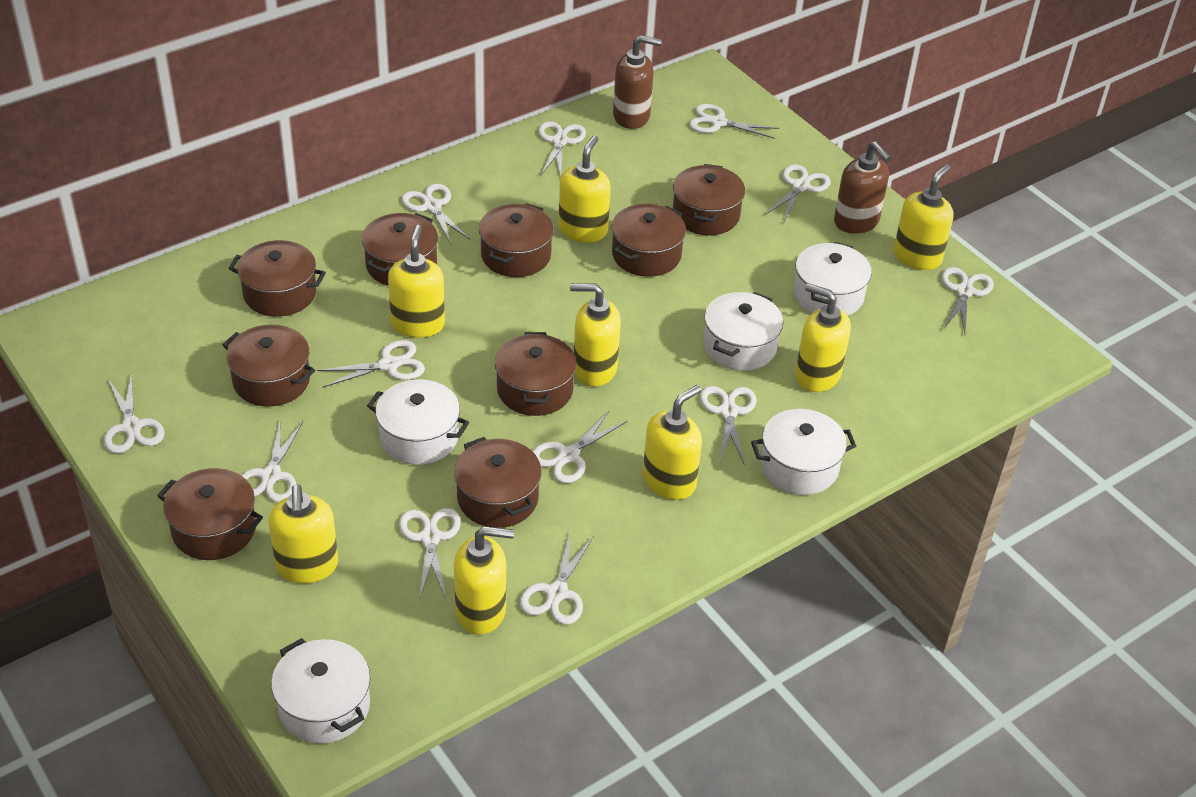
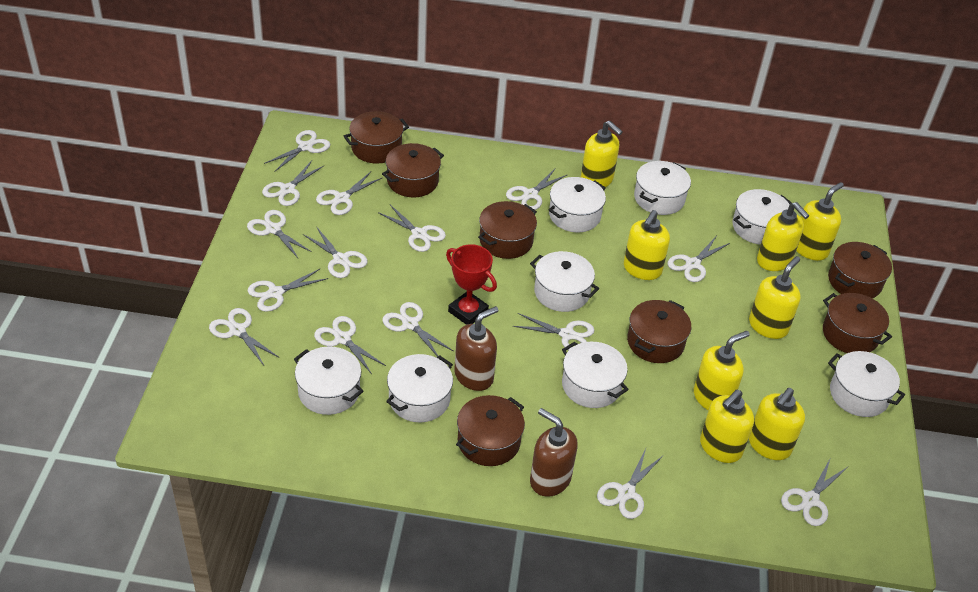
brown pot: [157,468,263,560] [222,325,315,407] [229,240,326,317] [362,213,438,286] [454,437,541,528] [479,203,554,277] [495,332,577,416] [611,204,686,277] [673,164,745,235] = 9 -> [344,111,409,164] [382,143,444,197] [456,395,525,466] [478,201,537,259] [627,300,691,363] [823,293,892,353] [828,242,892,298] = 7
red trophy: none = 0 -> [446,244,497,325] = 1
white pot: [271,638,370,744] [367,379,469,465] [704,292,783,371] [751,409,856,495] [794,242,872,316] = 5 -> [294,346,364,415] [386,354,453,422] [530,251,599,312] [548,177,606,232] [562,342,629,408] [634,161,691,215] [732,189,792,245] [828,351,905,417] = 8
white scissors: [104,374,165,454] [241,421,303,502] [316,340,425,388] [399,508,461,600] [401,184,470,244] [520,532,594,625] [532,410,627,483] [538,121,586,178] [689,104,779,139] [700,386,757,464] [765,164,831,221] [941,267,994,334] = 12 -> [209,308,278,365] [247,210,312,258] [248,269,328,312] [262,161,325,206] [264,130,330,171] [303,226,367,278] [314,316,386,374] [316,172,383,215] [378,205,446,252] [382,302,453,357] [506,168,568,210] [513,313,595,350] [597,448,664,519] [668,237,730,282] [781,457,848,526] = 15

